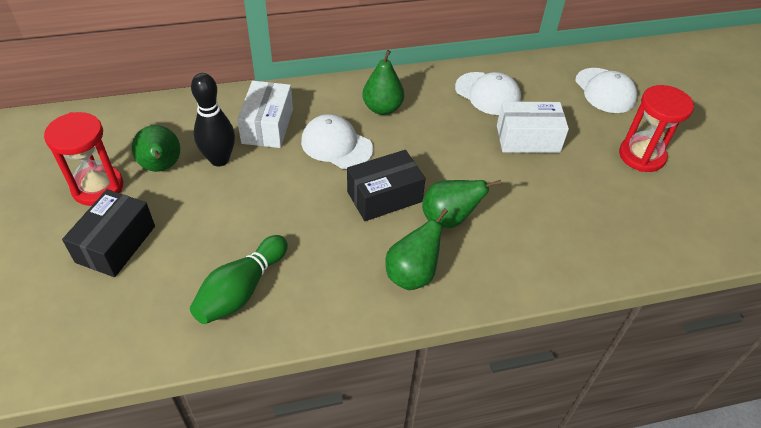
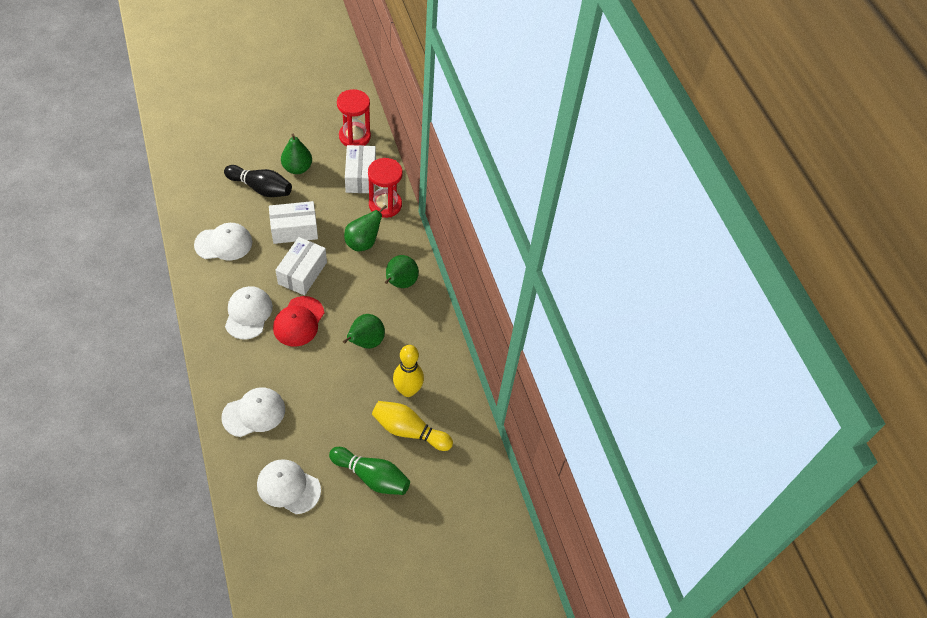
black box: [62,189,155,277] [347,150,426,221] = 2 -> none = 0
red cap: none = 0 -> [273,296,324,347] = 1
white box: [237,81,293,148] [497,101,569,153] = 2 -> [269,201,318,244] [276,237,327,295] [345,145,376,193] = 3
white cap: [301,114,373,169] [455,72,521,115] [575,68,637,113] = 3 -> [194,223,252,260] [221,387,285,437] [225,286,273,339] [257,459,321,514] = 4
yellow bowling pin: none = 0 -> [372,401,453,451] [393,345,424,397] = 2

